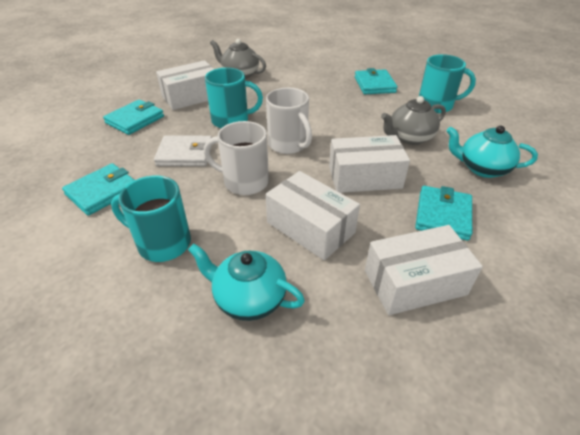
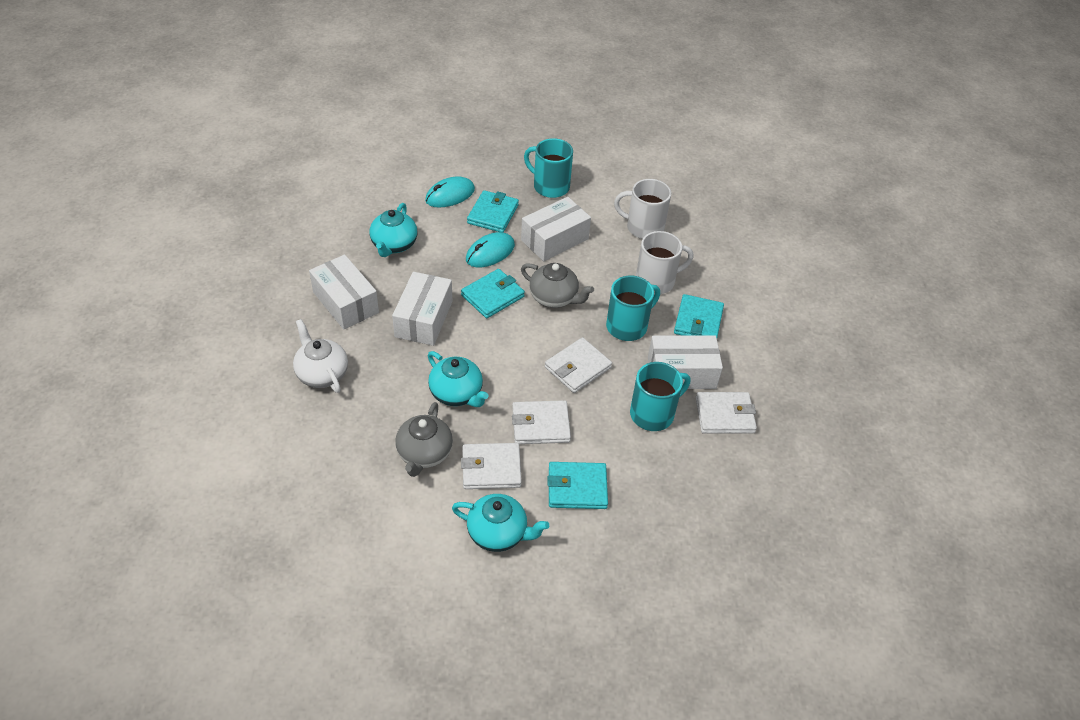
turquoise mouse: none = 0 -> [425,176,475,208] [466,232,515,267] = 2
turquoise teapot: [188,243,305,321] [446,126,538,178] = 2 -> [370,203,417,257] [428,351,489,407] [452,494,549,552] = 3
white teapot: none = 0 -> [293,319,348,393] = 1
white wallet: [154,135,212,166] = 1 -> [461,443,522,489] [512,400,571,444] [545,337,612,393] [695,392,757,434] = 4

